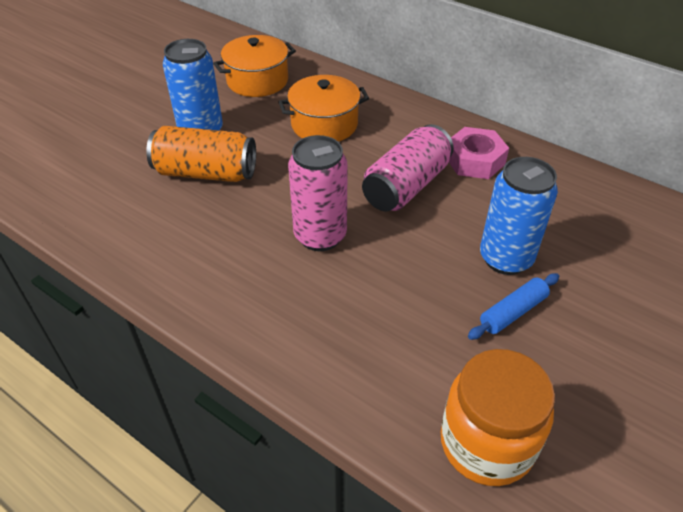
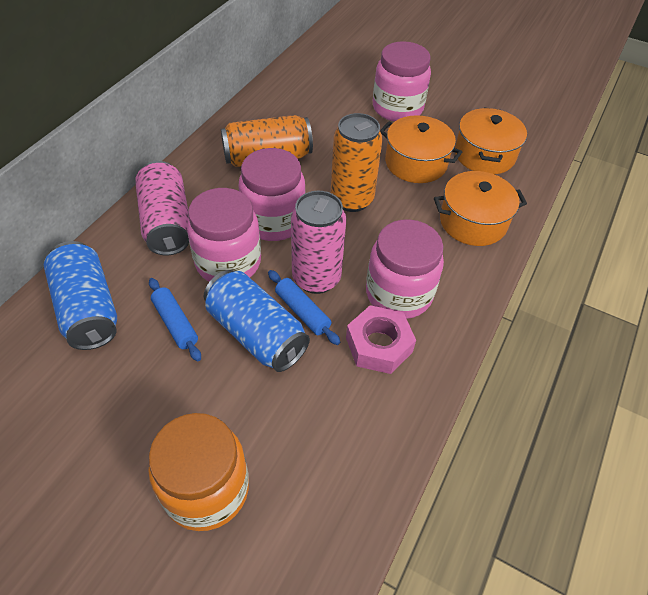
blue rolling pin: [468,273,559,340] = 1 -> [149,278,201,361] [268,270,340,345] = 2
orange can: [146,126,256,182] = 1 -> [221,115,313,167] [331,113,383,212] = 2
orange pot: [213,35,296,97] [278,75,369,142] = 2 -> [380,115,462,183] [434,171,527,246] [455,107,527,174] = 3
pink jar: none = 0 -> [187,188,261,282] [239,148,305,241] [366,219,444,319] [373,41,431,121] = 4

